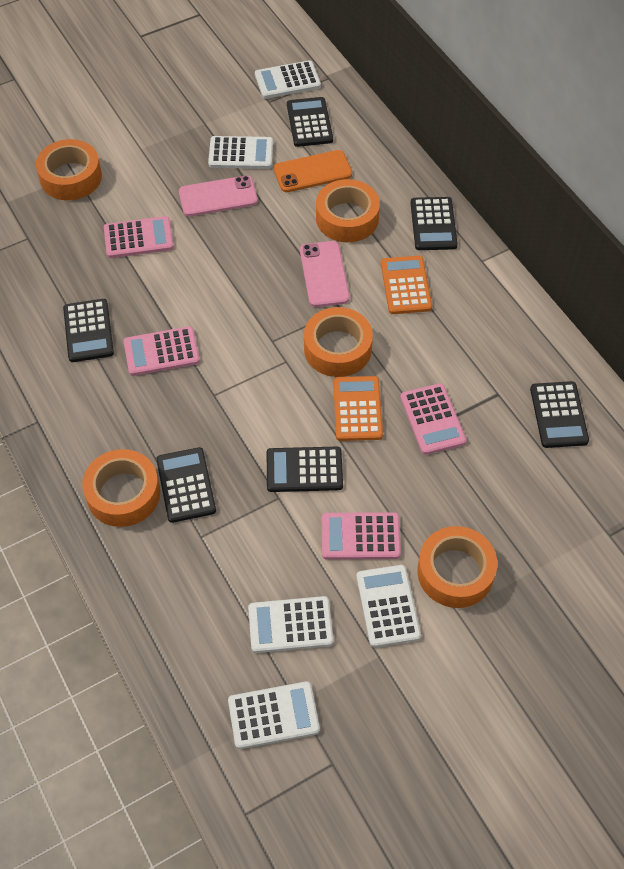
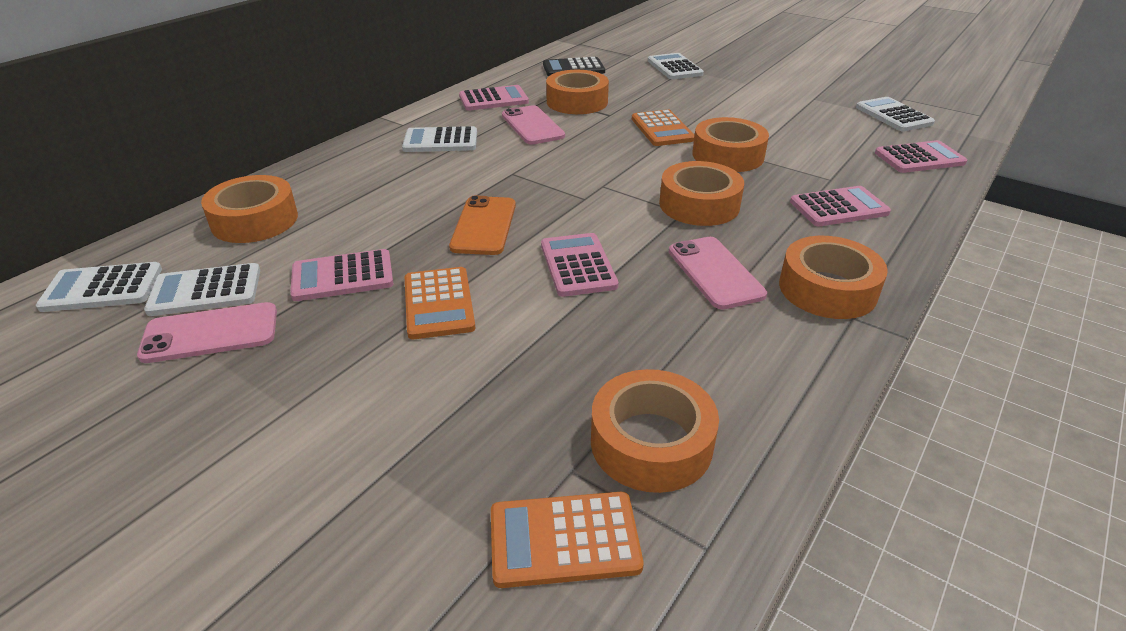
black calculator: [63,299,114,362] [156,447,216,523] [267,447,343,492] [287,97,333,147] [411,197,458,250] [530,381,589,448] = 6 -> [543,57,605,76] = 1
orange calculator: [333,376,383,441] [381,256,432,314] = 2 -> [405,267,476,339] [491,492,644,588] [632,110,695,146] = 3
orange tape: [36,139,102,200] [82,449,160,527] [304,307,373,377] [316,179,380,242] [417,526,497,608] = 5 -> [201,175,298,243] [546,70,609,114] [591,369,719,493] [659,161,744,226] [692,117,769,172] [779,236,888,319] = 6
pink calculator: [104,216,174,258] [124,326,200,376] [322,512,401,559] [400,383,466,455] = 4 -> [290,249,393,301] [459,85,529,111] [541,233,619,297] [790,186,891,227] [875,140,967,173] = 5
pink phone: [179,175,258,216] [300,241,350,307] = 2 -> [137,302,277,363] [502,105,565,144] [669,237,767,309] = 3

